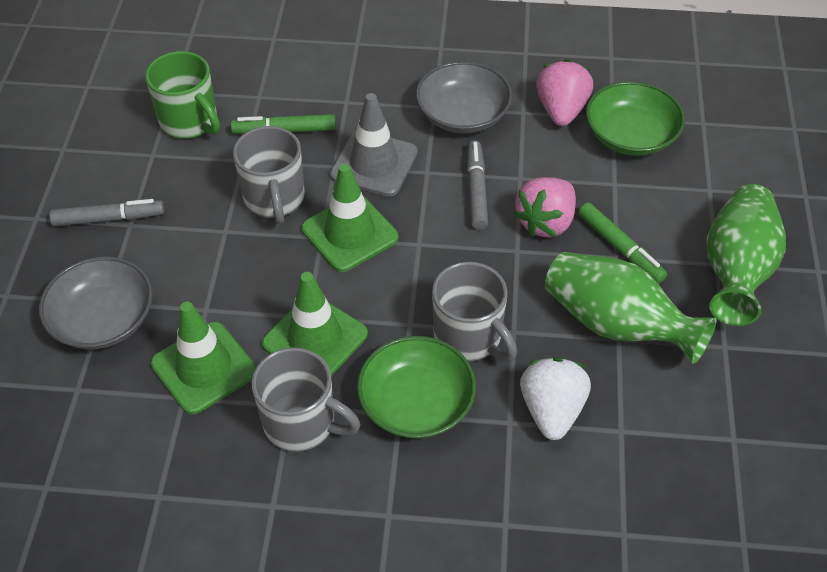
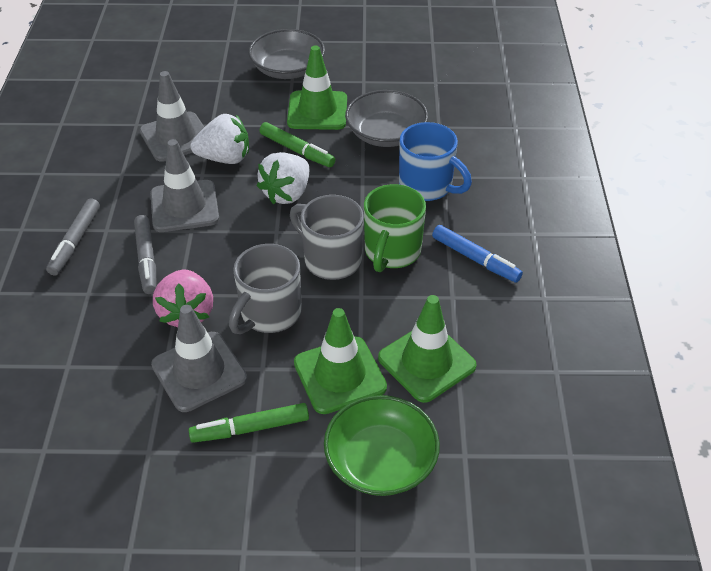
blue marker: none = 0 -> [432,225,523,282] = 1
blue mug: none = 0 -> [399,122,472,201] = 1
green bowl: [357,336,476,439] [586,81,685,156] = 2 -> [324,395,440,496] = 1
green vase: [545,252,716,364] [706,184,786,326] = 2 -> none = 0
grey mug: [233,126,305,224] [252,347,361,452] [432,262,517,362] = 3 -> [229,244,302,334] [290,195,364,280] = 2
grey traffic cone: [330,93,418,196] = 1 -> [140,71,204,162] [150,139,219,232] [151,305,247,412] = 3
pink strawberry: [513,177,576,237] [536,59,593,126] = 2 -> [153,269,213,327] = 1
white strawberry: [520,357,591,440] = 1 -> [191,114,249,164] [257,152,309,204] = 2

